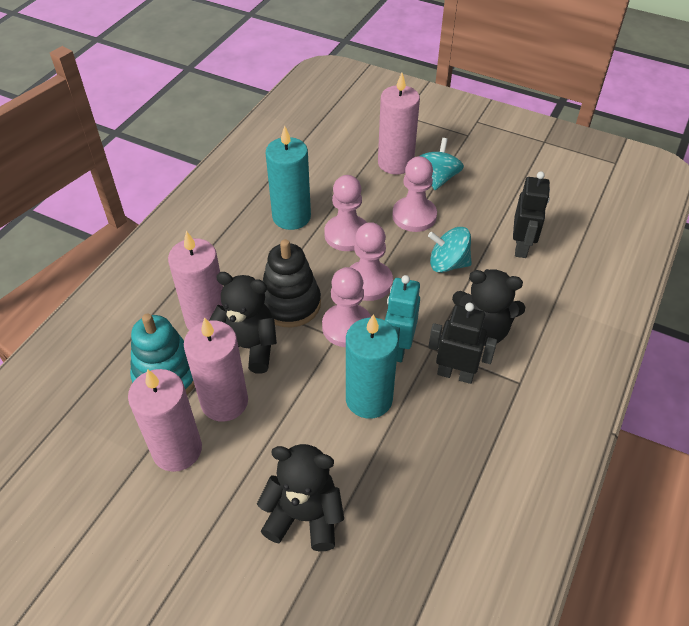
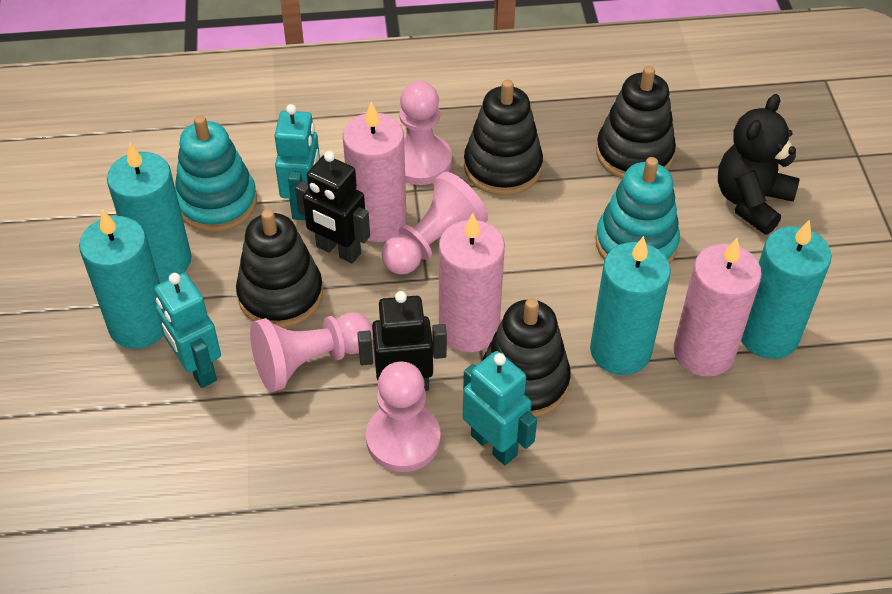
black stacking toy: [263,239,321,327] = 1 -> [236,209,323,328] [464,79,543,196] [482,298,571,417] [596,66,676,179] = 4
black teddy bear: [209,272,277,374] [257,444,344,552] [452,269,525,346] = 3 -> [718,94,800,234] = 1
pink candle: [128,369,202,472] [168,231,223,331] [184,317,248,422] [378,73,420,174] = 4 -> [343,102,407,242] [439,213,505,352] [673,238,762,377] = 3
turquoise candle: [266,126,311,230] [346,314,398,419] = 2 -> [79,209,164,349] [107,142,192,283] [590,236,671,375] [741,220,832,359] = 4
turquoise robot: [385,275,420,362] = 1 -> [154,273,221,388] [274,104,320,220] [463,351,537,465] = 3
turquoise spinning top: [420,138,464,190] [428,227,472,273] = 2 -> none = 0
turquoise stacking toy: [130,314,195,394] = 1 -> [175,115,257,232] [595,157,680,264] = 2

